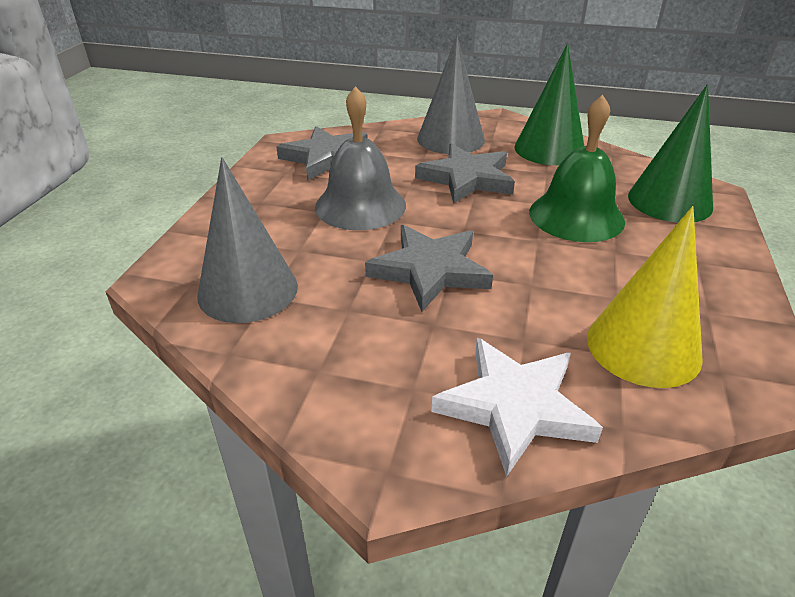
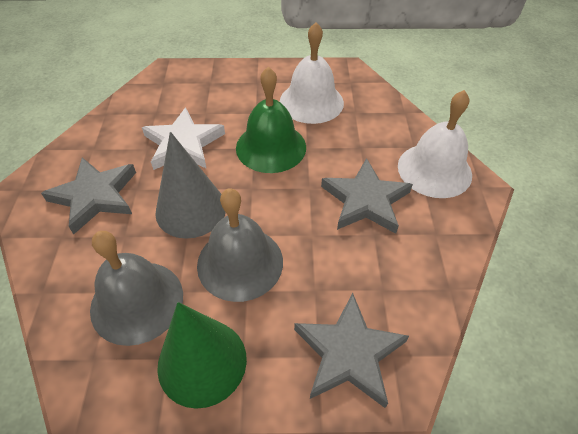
green cone: [514,43,584,166] [628,84,713,223] = 2 -> [157,302,247,409] = 1
grey bell: [315,86,406,230] = 1 -> [90,231,183,346] [197,188,283,302] = 2
grey cone: [197,157,298,323] [417,36,485,154] = 2 -> [155,132,226,239] = 1
white bell: none = 0 -> [280,22,344,124] [398,90,472,198] = 2
yellow cone: [587,206,703,388] = 1 -> none = 0

